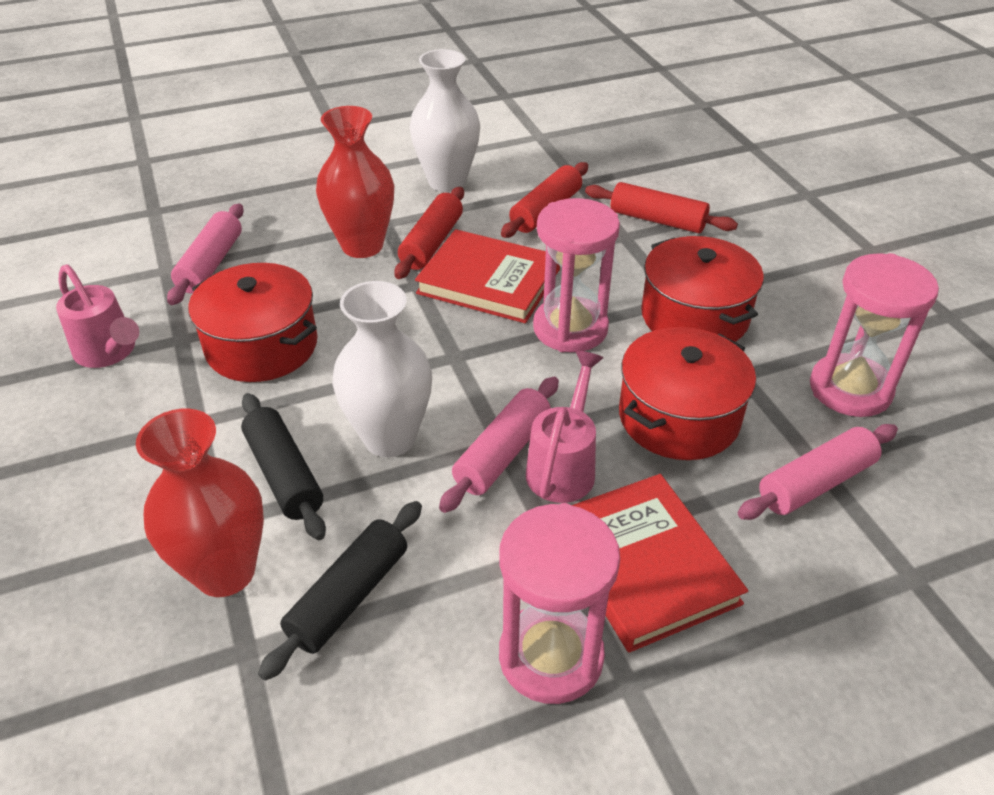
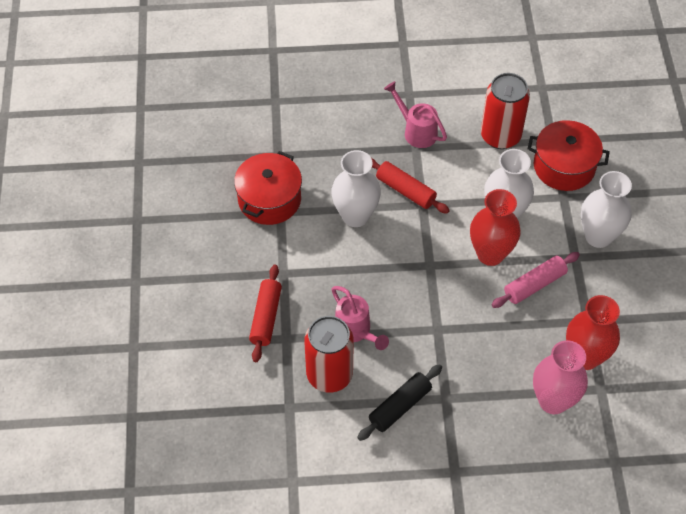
black rolling pin: [241,393,326,540] [258,501,422,681] = 2 -> [357,364,442,441] = 1
pink hourglass: [499,503,620,704] [533,198,620,352] [810,253,939,417] = 3 -> none = 0
pink rolling pin: [167,204,244,305] [439,377,559,513] [738,424,898,520] = 3 -> [491,252,580,308] = 1
pink vase: none = 0 -> [533,340,588,414] = 1
red book: [415,229,560,323] [571,474,748,653] = 2 -> none = 0
red can: none = 0 -> [304,316,354,393] [481,73,530,149] = 2
red pot: [188,263,317,382] [619,327,756,460] [641,236,764,342] = 3 -> [234,151,302,225] [528,120,610,191] = 2
red rolling pin: [394,187,464,279] [501,162,588,238] [585,182,738,233] = 3 -> [249,264,282,362] [371,158,450,214] = 2
white vase: [332,281,432,457] [410,49,480,192] = 2 -> [331,150,381,227] [484,149,534,219] [581,171,632,248] = 3

